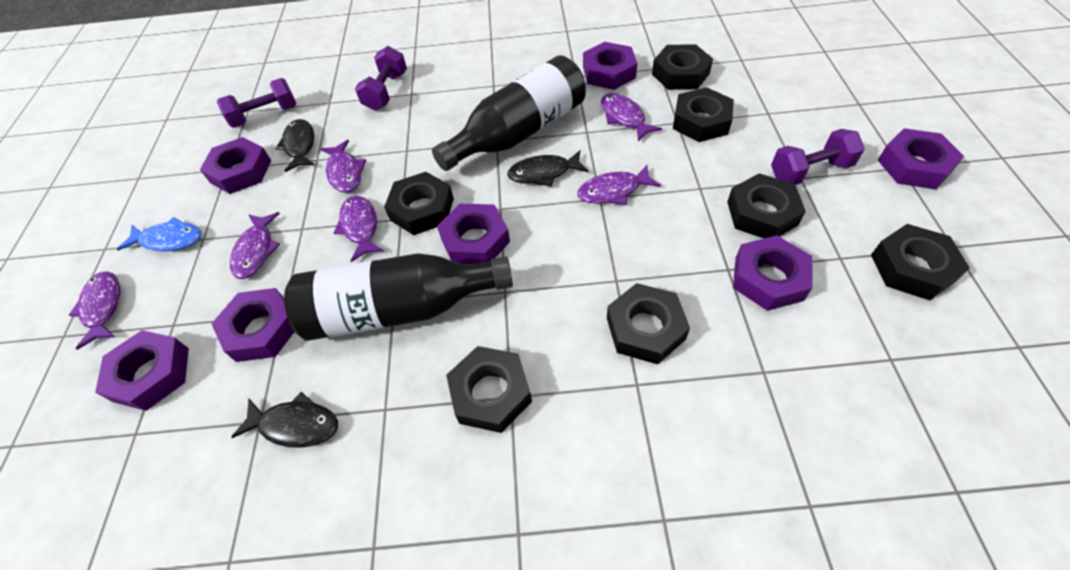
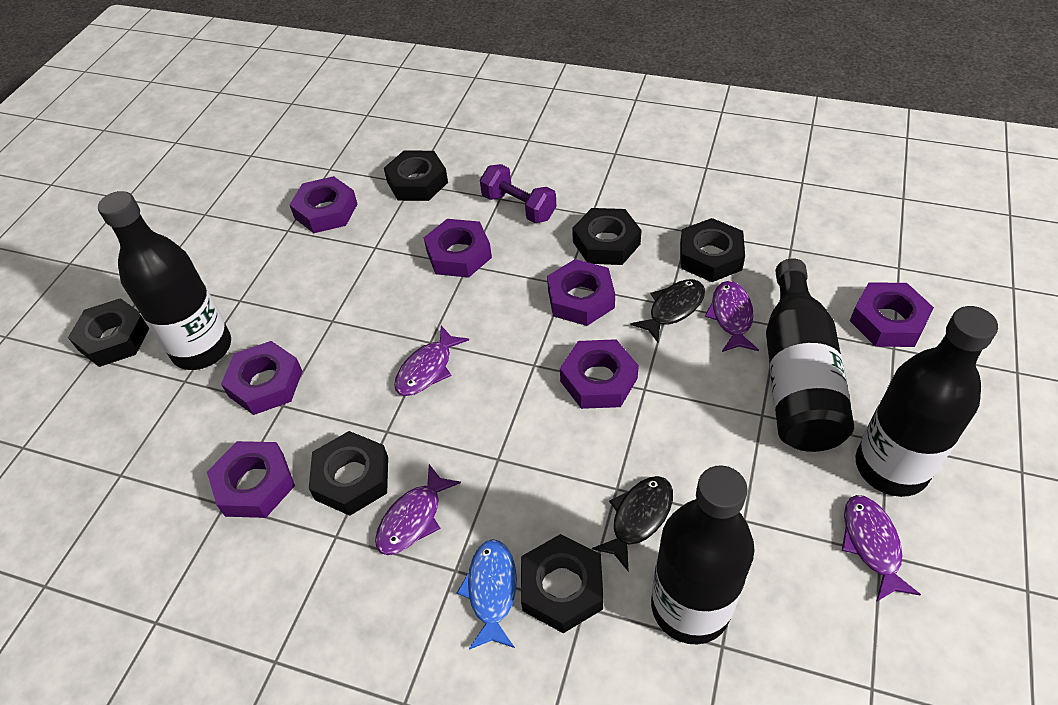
black bottle: [284,253,513,341] [432,55,586,171] = 2 -> [98,191,231,370] [651,465,754,644] [766,259,854,452] [856,306,998,497] = 4
black fish: [231,392,338,448] [275,119,315,172] [507,150,588,187] = 3 -> [592,476,673,571] [631,279,705,343] = 2
black nut: [384,172,454,235] [446,346,532,433] [607,283,690,364] [652,44,713,90] [673,87,734,142] [727,173,806,238] [871,224,970,300] = 7 -> [68,298,150,367] [309,431,388,516] [384,151,448,201] [521,534,604,633] [572,208,642,265] [680,218,745,282] = 6
purple dumbbell: [217,78,296,128] [355,46,407,111] [771,129,865,185] = 3 -> [480,164,556,223] = 1
purple fish: [69,271,120,350] [230,212,280,279] [321,140,366,193] [334,196,384,262] [577,165,661,205] [601,93,662,142] = 6 -> [375,464,461,555] [394,326,469,396] [705,281,759,352] [842,495,921,602] = 4

